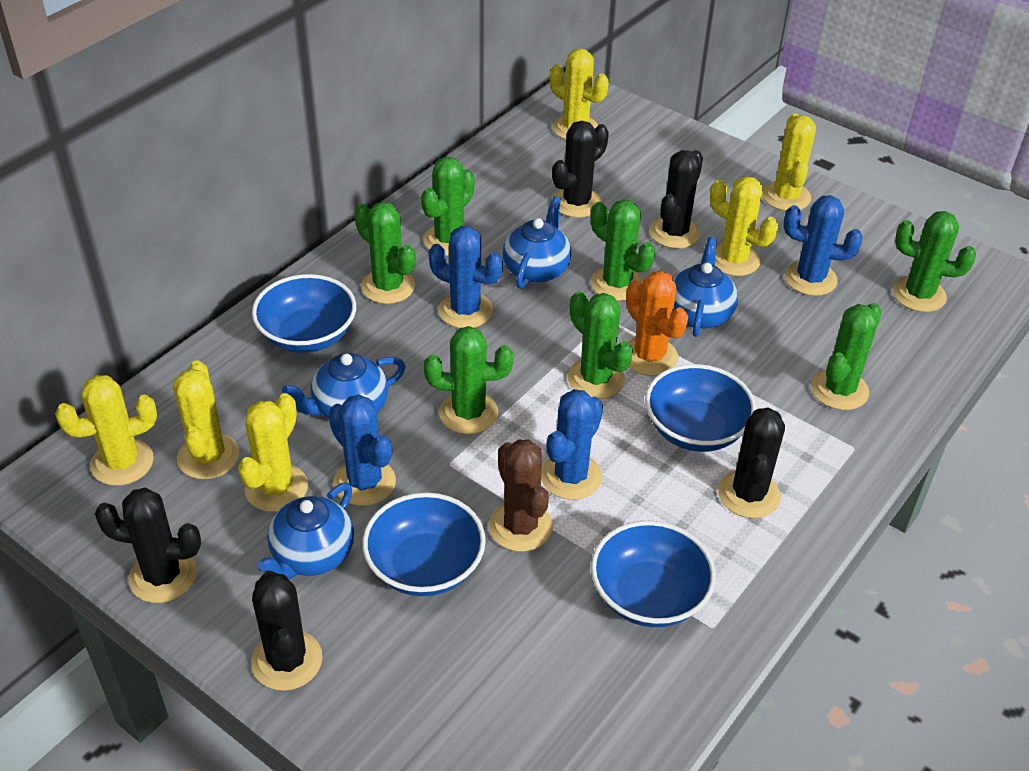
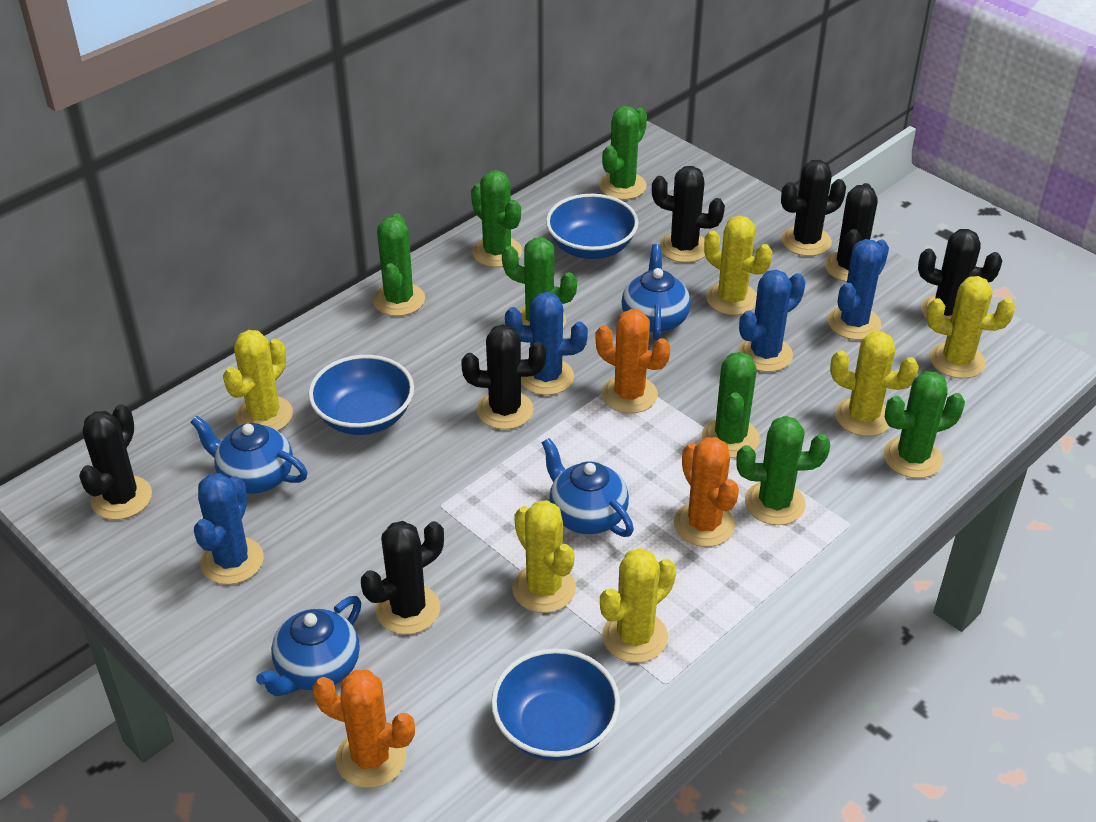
black cactus: [95,488,201,603] [251,571,322,691] [552,121,609,218] [650,150,703,249] [718,407,785,518] = 5 -> [79,404,152,520] [361,521,444,634] [461,324,546,429] [652,166,725,263] [781,160,846,256] [824,183,878,282] [918,229,1002,319] = 7
blue bowl: [252,274,356,353] [362,492,486,596] [591,521,716,627] [645,364,756,452] = 4 -> [308,355,414,435] [491,648,620,761] [546,194,638,259] = 3
brown cactus: [489,439,553,552] = 1 -> none = 0
orange cactus: [626,271,688,376] = 1 -> [313,670,415,788] [595,309,670,413] [674,437,739,547] = 3

